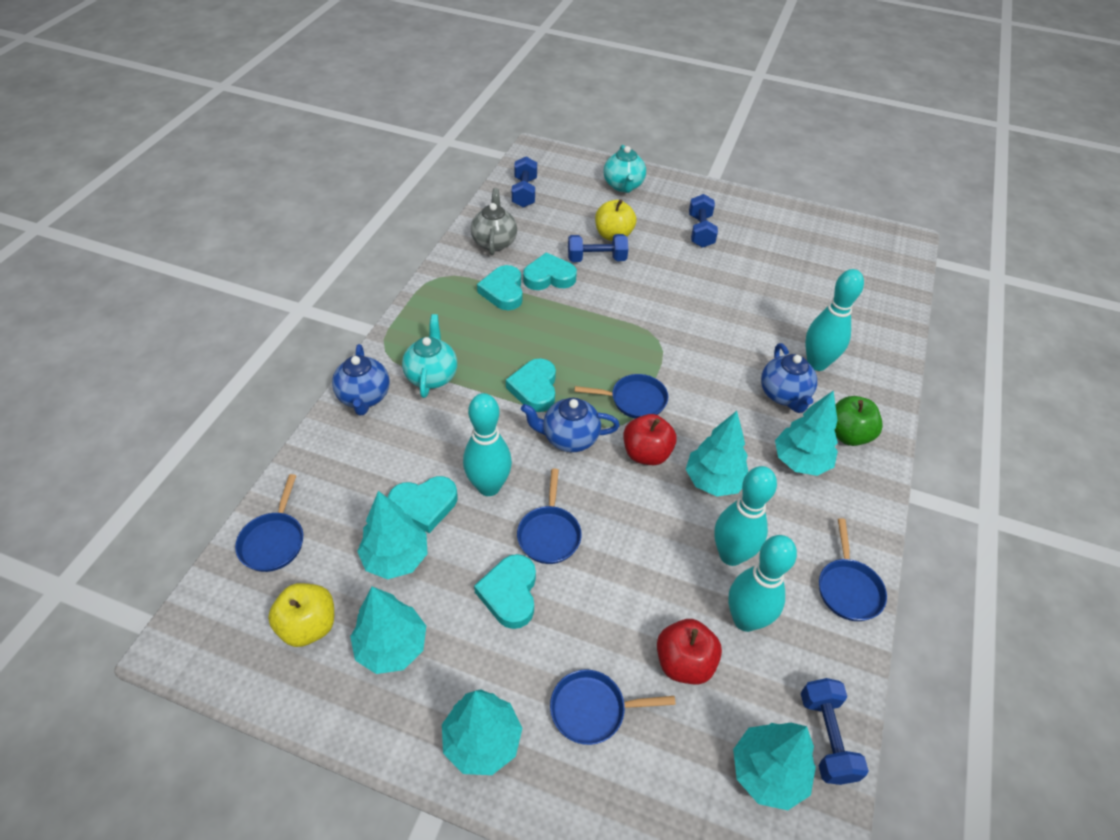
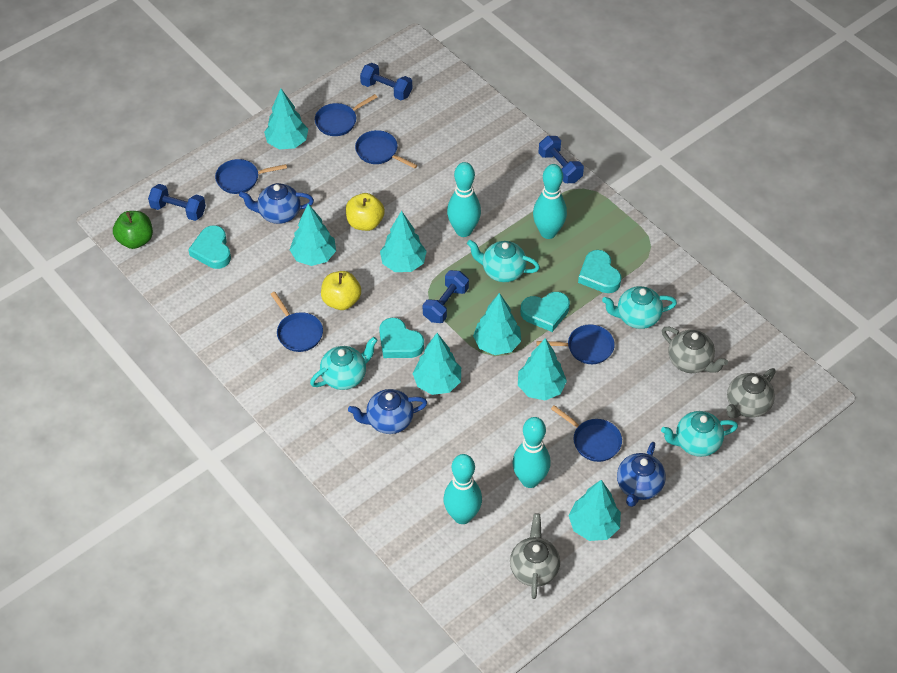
blue pan: [235,474,303,572] [517,469,582,564] [550,669,676,745] [574,374,668,419] [819,518,887,621] = 5 -> [215,159,287,194] [271,292,323,352] [315,94,377,136] [355,130,417,169] [537,325,615,364] [551,405,622,462] = 6
grey teapot: [471,188,517,255] = 1 -> [510,513,560,599] [662,327,728,373] [726,368,776,418] = 3
red apple: [623,414,677,465] [657,619,722,685] = 2 -> none = 0
turquoise heart: [388,476,458,533] [474,554,536,629] [477,265,523,310] [506,358,556,412] [523,252,577,290] = 5 -> [188,225,231,269] [379,318,424,358] [520,292,570,332] [578,250,622,293] = 4
turquoise teapot: [402,314,457,398] [604,145,646,193] = 2 -> [310,337,378,390] [467,240,540,282] [602,286,677,329] [661,411,738,457] = 4
turquoise tree: [350,587,426,674] [357,491,428,579] [442,689,522,775] [685,411,748,497] [733,723,816,810] [775,390,838,476] = 6 -> [264,88,308,149] [290,204,336,266] [380,211,427,272] [413,333,461,395] [473,293,521,355] [518,338,567,401] [569,480,621,541] = 7

